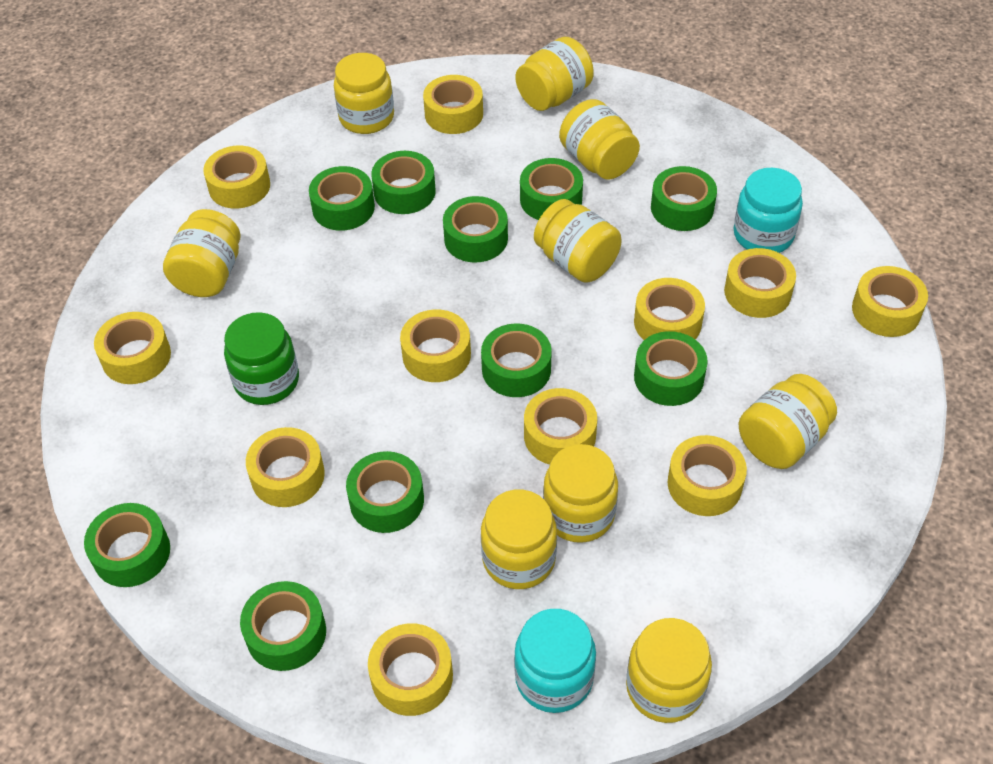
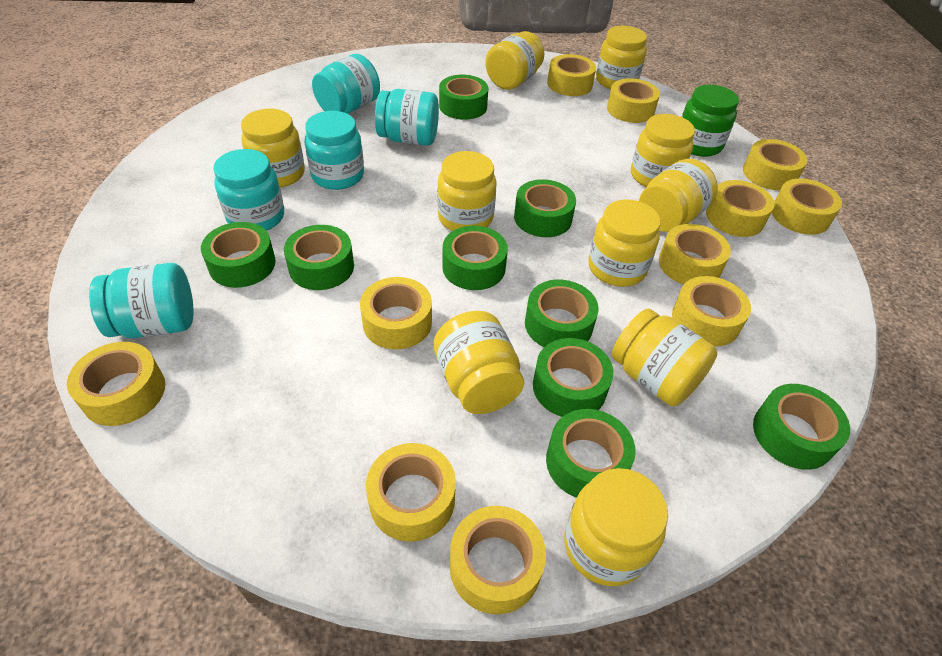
green tape: [84,503,170,587] [240,581,326,671] [309,166,375,231] [346,451,424,533] [371,151,436,214] [443,196,508,263] [481,323,552,397] [520,158,583,220] [634,331,708,406] [651,166,717,231] = 10 -> [201,222,276,288] [284,225,354,290] [439,75,488,120] [442,226,508,290] [514,179,576,237] [525,280,599,347] [533,338,614,417] [546,409,636,498] [753,384,850,470] = 9
turquoise jar: [514,609,596,713] [734,168,803,253] = 2 -> [89,263,193,338] [213,149,284,231] [305,111,364,190] [312,54,380,114] [375,89,439,146] = 5
yellow jar: [163,209,241,297] [334,53,394,134] [481,489,557,589] [516,37,594,111] [534,199,621,283] [543,444,618,543] [559,99,640,180] [626,618,712,723] [739,374,837,469] = 9 -> [241,109,305,187] [433,311,524,414] [437,151,497,231] [485,31,544,90] [564,468,668,586] [588,200,661,287] [596,26,647,89] [612,309,717,406] [631,114,695,187] [639,159,718,232] = 10

